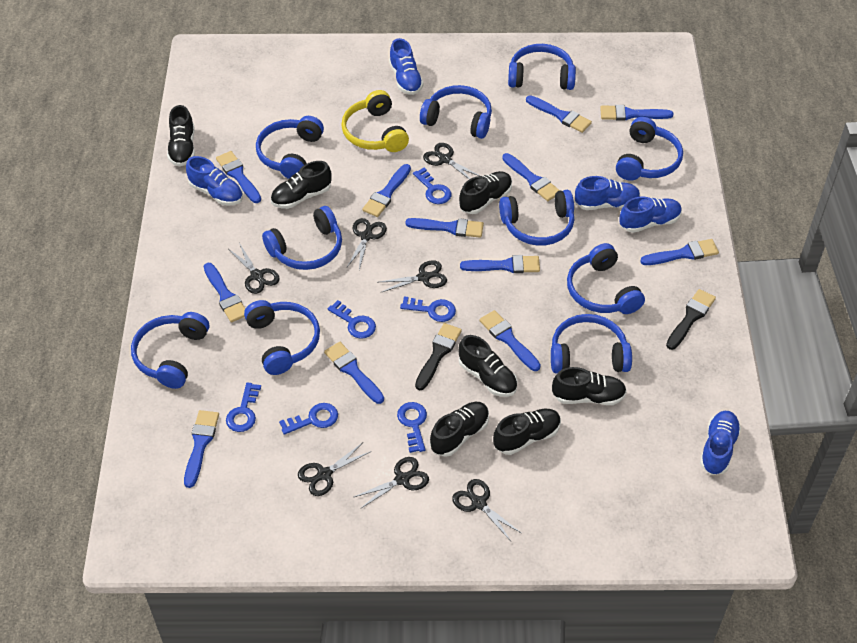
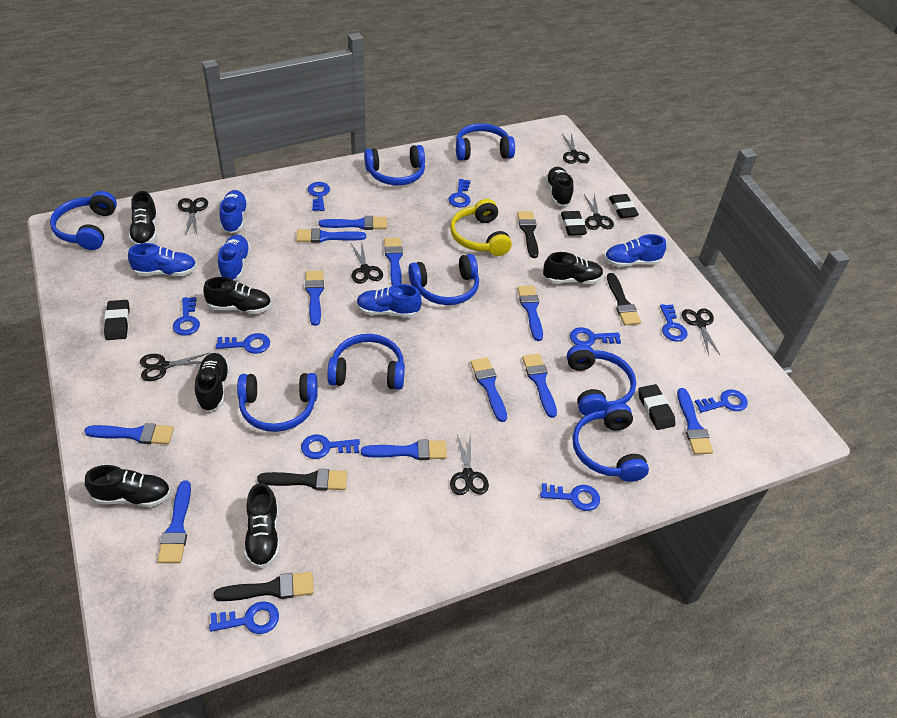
black brush: [415,323,462,390] [666,289,716,350] = 2 -> [214,572,314,601] [257,469,347,491] [517,211,539,258] [607,273,641,325] = 4
black eraser: none = 0 -> [104,300,130,340] [561,211,587,236] [609,194,639,218] [638,384,675,430] = 4
blue brush: [184,410,219,488] [204,263,245,322] [216,151,261,203] [324,342,384,404] [362,164,411,217] [405,218,484,238] [460,255,540,273] [479,310,541,371] [502,153,559,201] [526,95,592,133] [600,105,673,121] [640,239,719,265] = 12 -> [84,423,174,444] [157,480,191,563] [296,228,366,243] [305,271,324,326] [319,216,387,230] [361,440,447,460] [384,238,403,286] [470,357,507,422] [517,285,543,341] [522,354,557,418] [677,388,713,454] = 11
blue headphones: [131,312,209,389] [244,300,320,375] [256,116,324,179] [262,206,342,270] [420,85,492,139] [499,190,574,246] [508,44,576,90] [551,314,632,373] [567,243,645,314] [616,117,683,181] = 10 -> [50,191,117,250] [237,373,318,432] [327,334,405,390] [364,145,425,185] [408,254,479,305] [456,123,515,160] [567,344,636,416] [572,403,649,482] = 8
blue key: [226,382,261,432] [279,403,338,435] [328,300,376,339] [397,402,427,453] [400,297,456,322] [413,168,451,204] = 6 -> [173,297,200,336] [209,601,279,634] [216,333,270,354] [301,434,360,459] [308,182,330,211] [448,179,471,207] [540,483,600,511] [570,327,621,346] [660,304,687,342] [695,389,748,413] = 10

